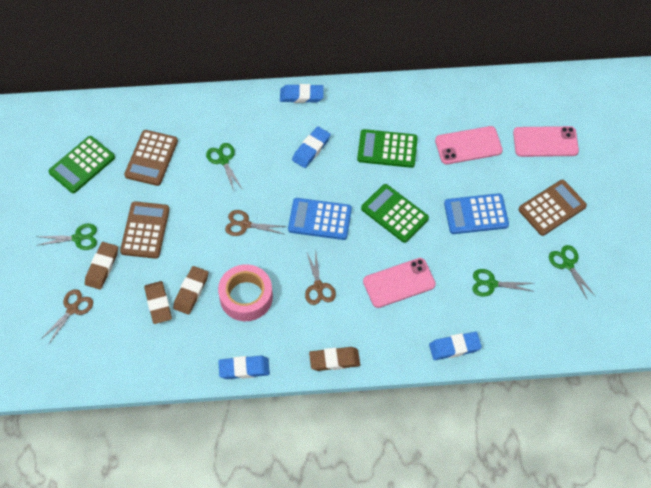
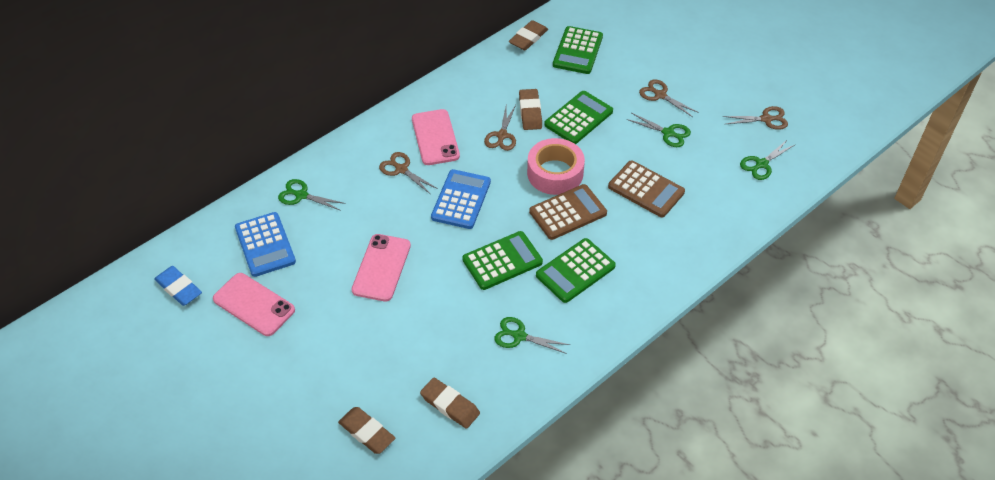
blue eraser: [218,356,270,379] [280,84,324,103] [292,126,331,168] [429,332,482,360] = 4 -> [154,266,202,306] = 1
brown calculator: [120,201,170,259] [124,130,178,186] [518,180,587,236] = 3 -> [529,184,607,240] [608,160,685,217] = 2
brown scissors: [41,289,93,345] [225,210,287,236] [305,251,336,305] = 3 -> [379,152,438,194] [484,105,516,151] [639,79,697,117] [723,106,788,130] = 4
green calculator: [49,136,115,193] [357,129,418,168] [361,184,429,243] = 3 -> [462,231,543,290] [536,238,616,303] [544,91,613,144] [553,26,603,74] = 4

